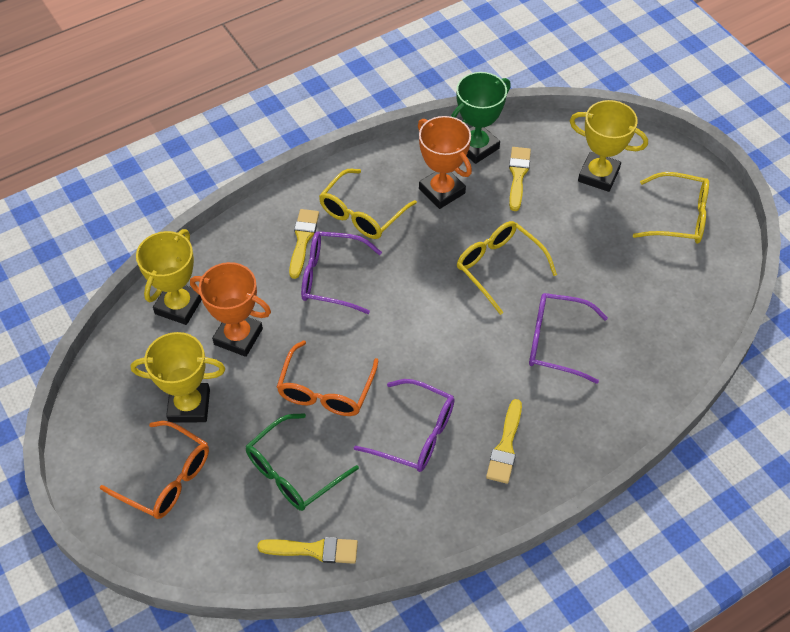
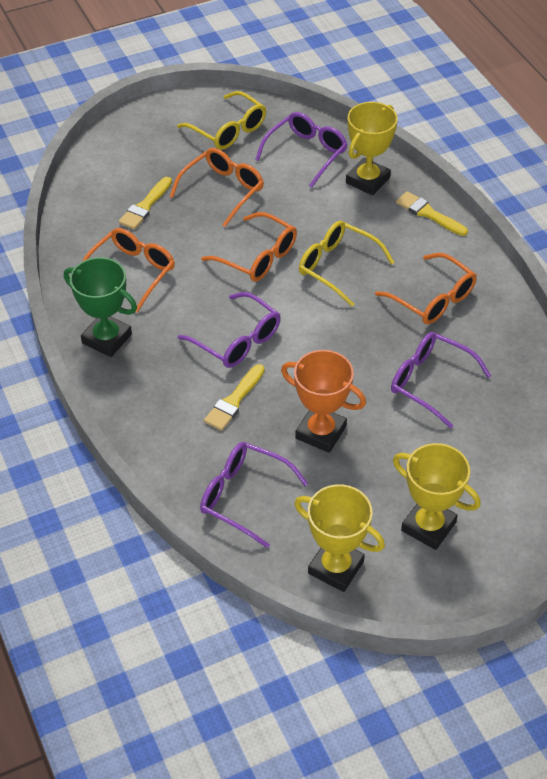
green glasses: [246,413,359,511] = 1 -> none = 0
orange glasses: [100,421,209,519] [277,340,379,416] = 2 -> [82,228,175,313] [170,148,264,227] [201,212,297,282] [375,253,477,324] = 4
orange trophy: [190,262,271,357] [418,116,472,209] = 2 -> [281,350,366,453] = 1
purple glasses: [301,231,382,314] [354,379,455,472] [529,293,608,384] = 3 -> [178,292,281,368] [200,442,308,548] [255,112,348,188] [391,332,491,428] = 4
yellow brush: [257,537,358,564] [289,209,319,279] [486,399,522,484] [509,147,531,211] = 4 -> [119,177,172,230] [204,364,265,431] [396,191,468,236] = 3
yellow glasses: [319,169,417,239] [457,221,557,315] [633,172,709,244] = 3 -> [177,91,266,150] [299,221,395,307] = 2

